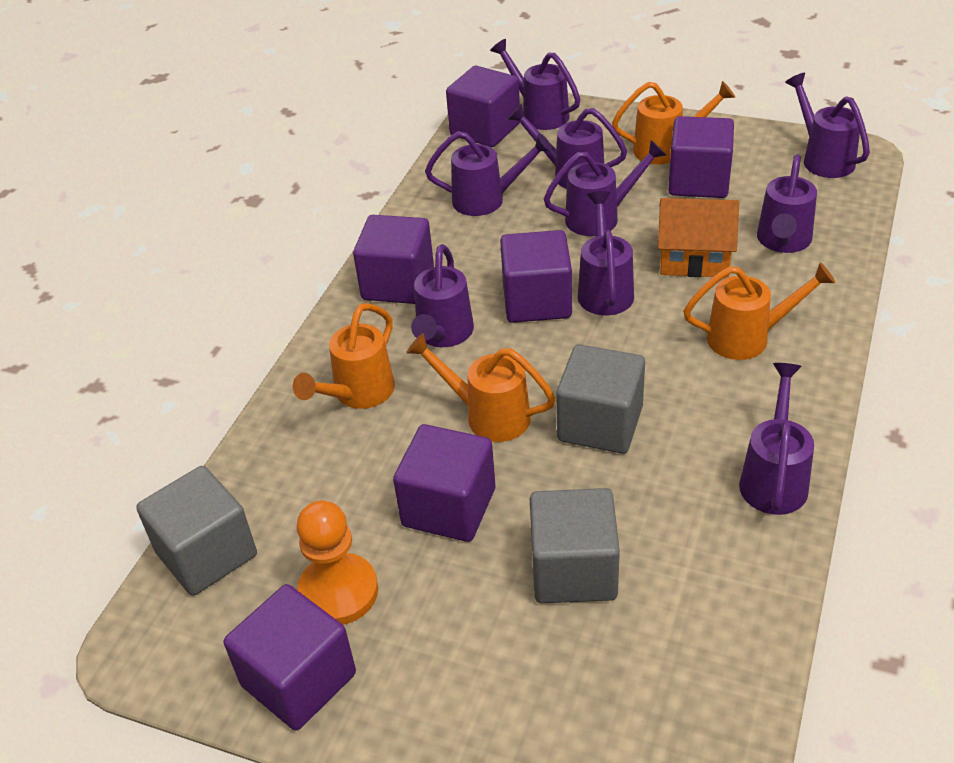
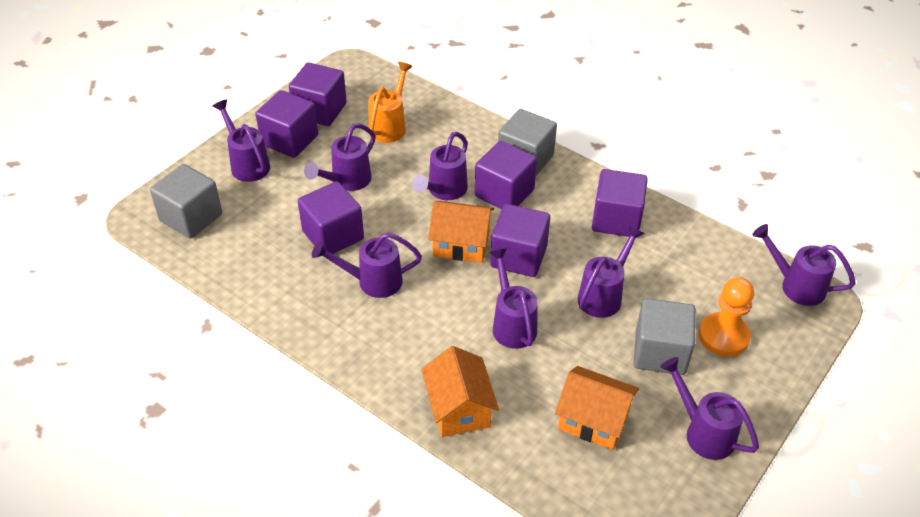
orange house: [658,198,739,277] = 1 -> [421,346,499,437] [428,201,494,263] [555,366,639,450] = 3
orange watering can: [293,303,395,409] [406,333,556,442] [612,81,735,165] [683,262,835,360] = 4 -> [368,62,413,143] = 1
purple watering can: [411,244,474,347] [425,131,552,216] [490,39,580,130] [507,103,627,189] [544,140,667,236] [578,191,634,315] [739,363,814,515] [757,154,817,253] [785,73,870,178] = 9 -> [212,99,270,182] [304,123,375,191] [312,232,422,298] [412,132,468,200] [489,248,538,349] [578,225,645,318] [660,357,759,460] [752,224,856,306] = 8

